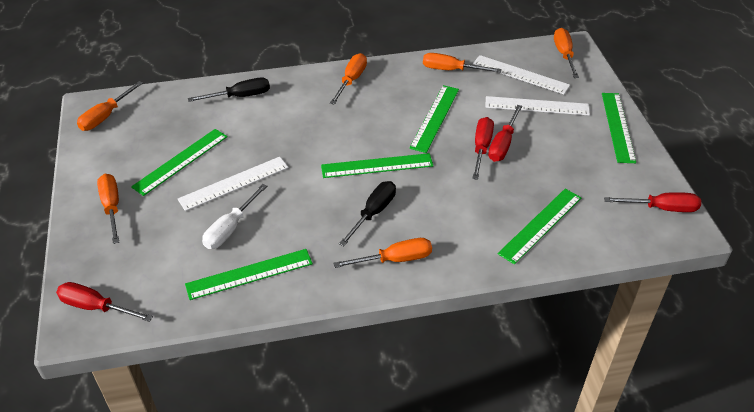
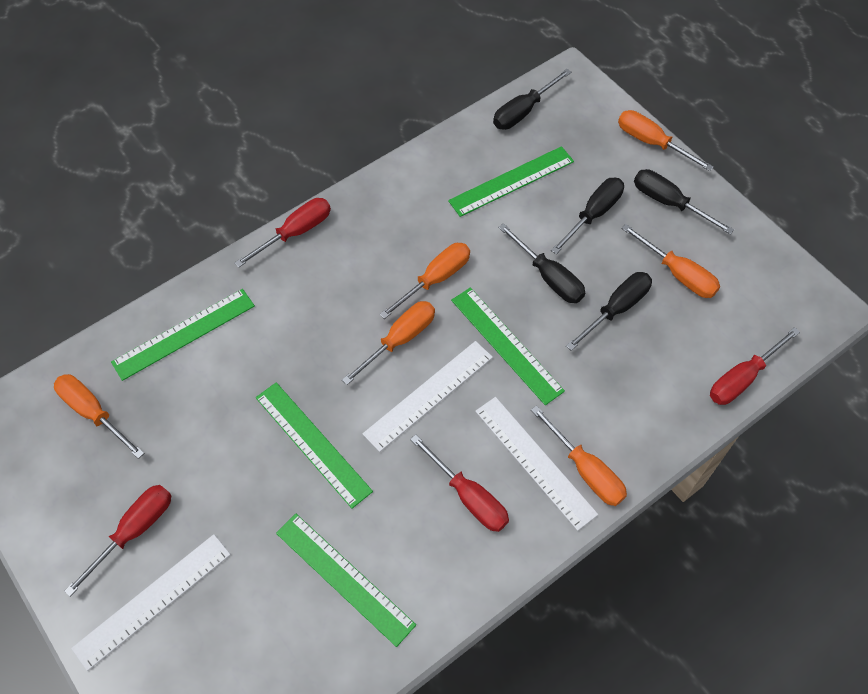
black screwdriver: [188,77,270,102] [339,181,396,246] = 2 -> [493,69,571,130] [498,223,585,303] [551,178,624,254] [566,272,652,351] [634,169,734,234] = 5
green ruler: [131,129,228,196] [185,249,313,300] [321,153,433,178] [409,85,459,153] [498,189,581,265] [602,93,636,163] = 6 -> [111,289,255,381] [256,382,373,509] [276,514,416,647] [448,146,574,217] [451,287,565,405] = 5
white screwdriver: [202,184,267,249] = 1 -> none = 0

